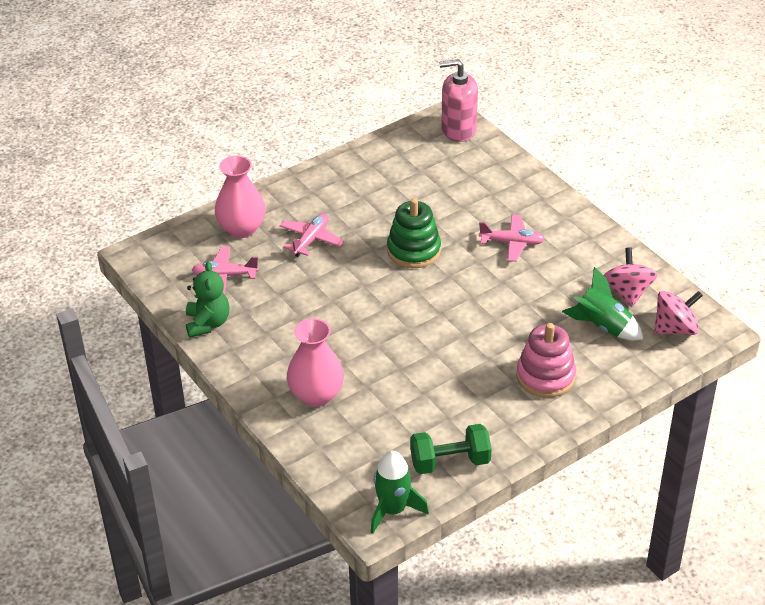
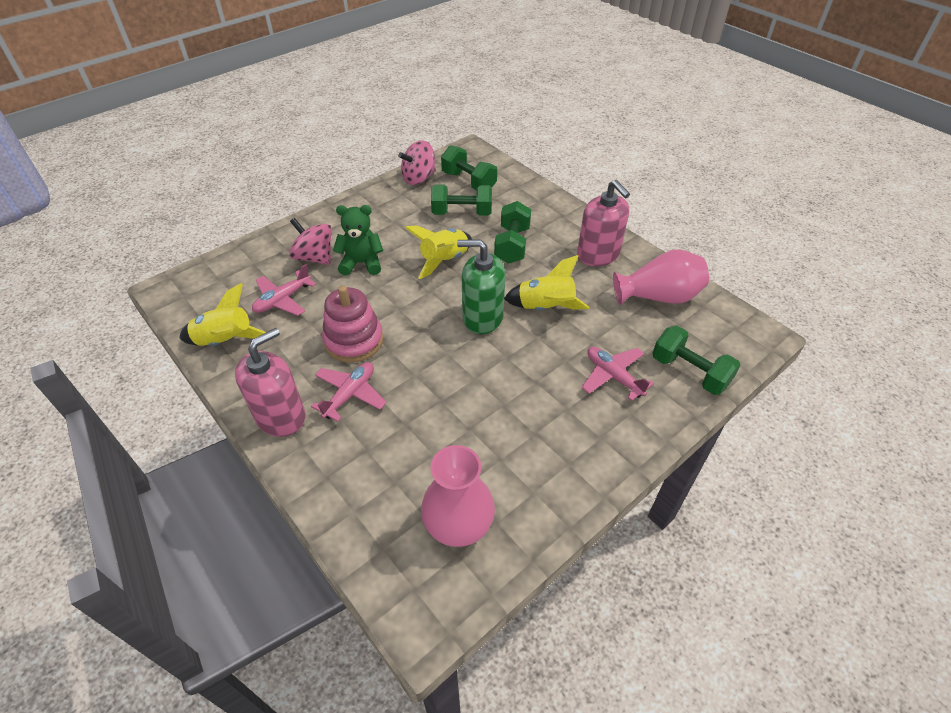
green dumbbell: [410,424,492,474] = 1 -> [431,184,492,216] [441,145,497,190] [494,201,531,264] [652,326,740,395] = 4
green rocket: [371,451,429,534] [562,267,643,340] = 2 -> none = 0
green soap dispenser: none = 0 -> [457,239,505,334] = 1
green stacking toy: [387,198,441,268] = 1 -> none = 0
pink soap dispenser: [439,59,478,142] = 1 -> [235,328,305,437] [577,180,630,266] = 2
yellow rocket: none = 0 -> [179,283,266,346] [405,226,472,279] [504,255,589,310] = 3

